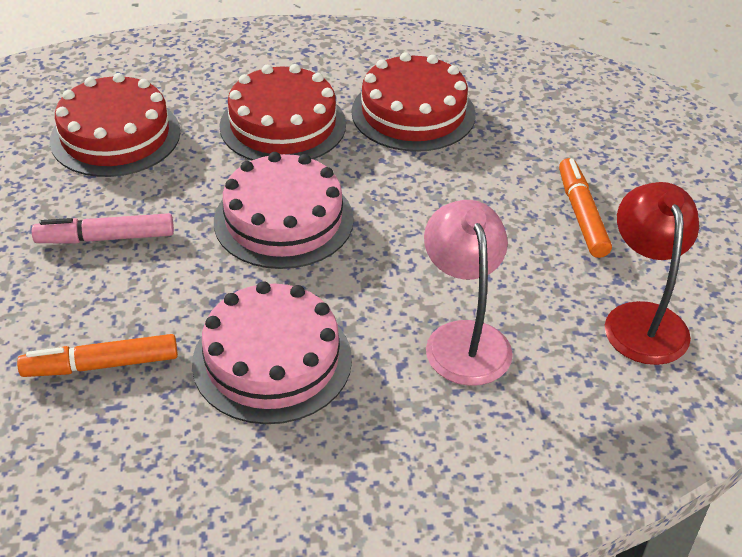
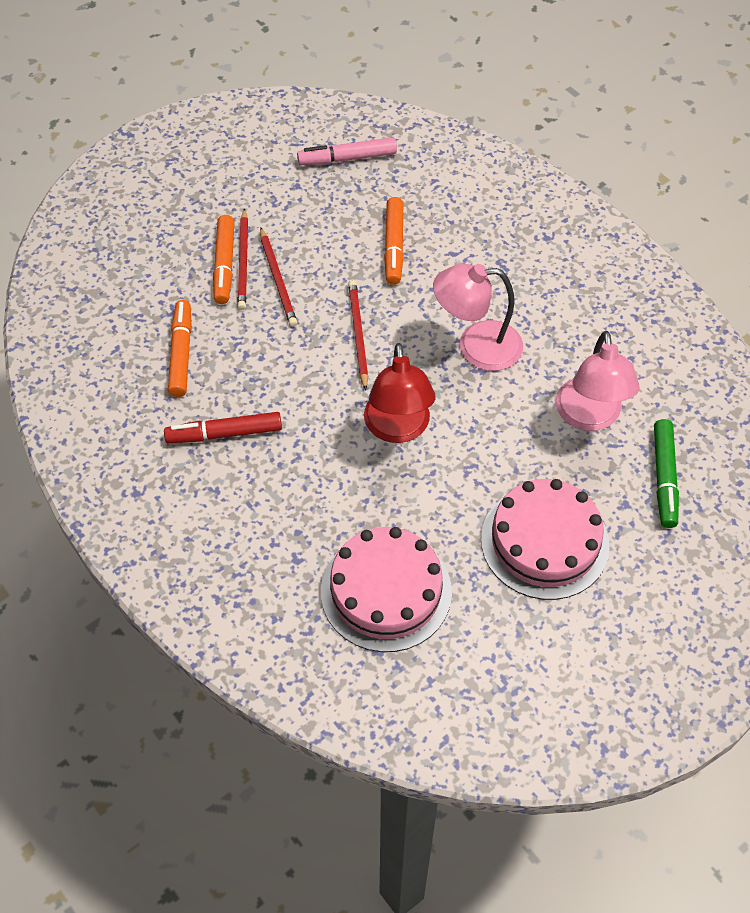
green marker: none = 0 -> [654,419,679,528] = 1
orange marker: [17,334,178,377] [559,158,612,258] = 2 -> [168,300,192,397] [213,215,235,304] [384,197,404,285] = 3
pink lamp: [424,200,513,386] = 1 -> [433,264,523,371] [556,331,640,431] = 2
red cake: [50,73,180,177] [219,64,346,160] [351,52,476,152] = 3 -> none = 0
red marker: none = 0 -> [164,412,282,443] = 1
red pencil: none = 0 -> [237,208,248,310] [260,227,297,327] [348,280,368,390] = 3

